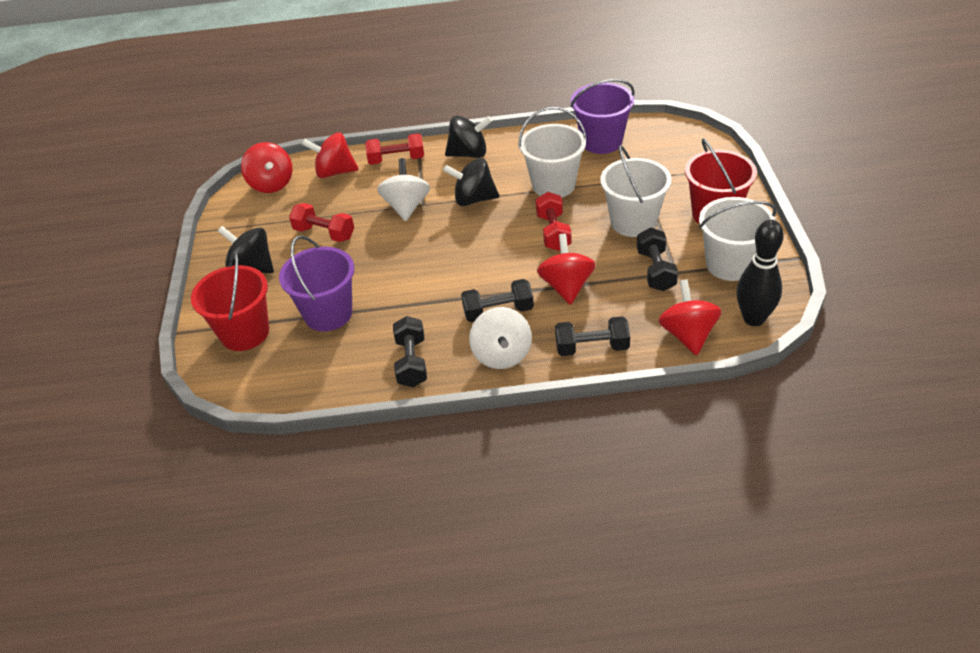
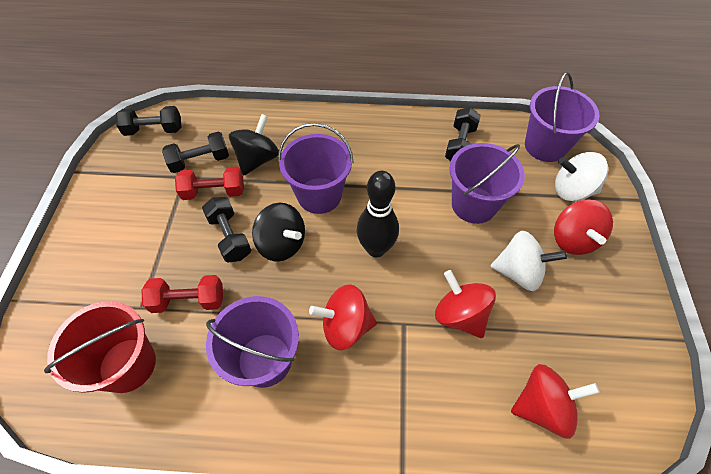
black spinning top: [218,226,274,273] [443,158,499,206] [445,116,492,158] = 3 -> [229,114,279,176] [252,203,305,261] = 2
purple bucket: [279,236,355,331] [571,79,635,154] = 2 -> [206,296,299,388] [278,123,354,214] [450,143,525,224] [525,72,599,162] = 4
red bucket: [191,252,269,351] [685,139,757,224] = 2 -> [44,301,156,393] = 1
red dumbbell: [289,203,354,242] [365,133,424,165] [535,192,571,251] = 3 -> [141,275,223,313] [175,166,244,200] = 2
white bucket: [518,107,587,198] [600,145,672,237] [699,197,776,281] = 3 -> none = 0

